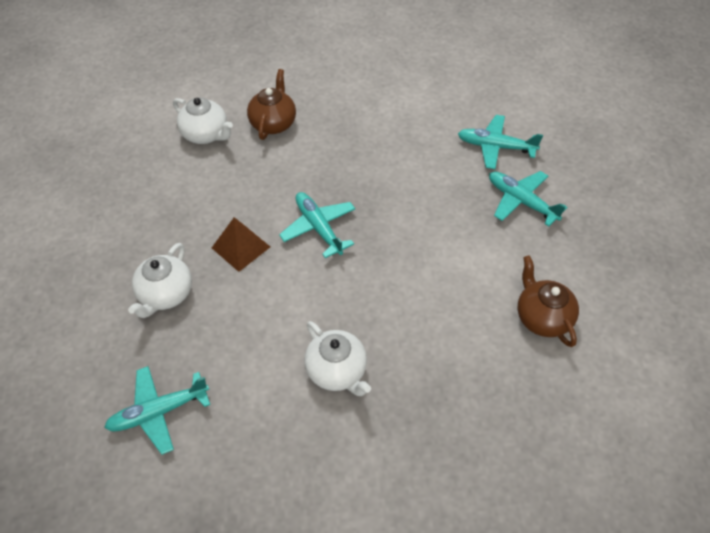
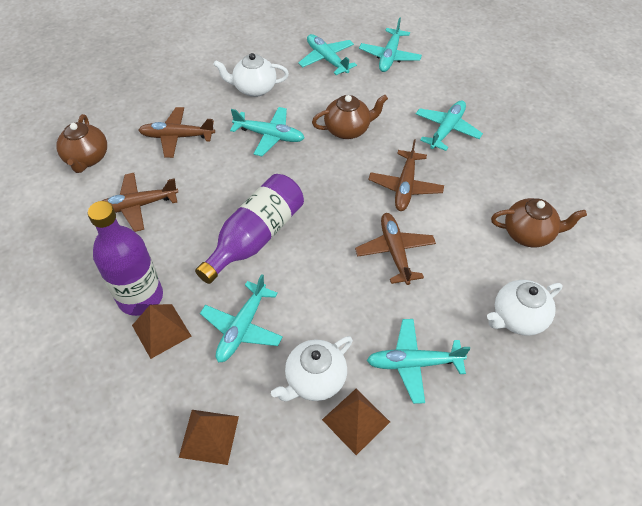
brown plane: none = 0 -> [102,173,178,232] [139,107,215,158] [355,213,436,285] [369,139,444,211] = 4
brown pyramid: [212,217,270,272] = 1 -> [132,304,191,359] [179,410,239,465] [322,389,390,455] = 3
brown teapot: [247,69,296,140] [518,255,579,347] = 2 -> [56,114,107,173] [312,95,388,139] [491,198,587,248] = 3
purple bottle: none = 0 -> [88,201,163,316] [195,174,304,284] = 2
turquoise plane: [104,366,210,455] [279,192,355,258] [458,115,543,169] [489,171,567,226] = 4 -> [200,274,283,362] [230,107,305,156] [298,34,357,75] [359,17,422,72] [367,319,470,404] [416,100,483,151] = 6

